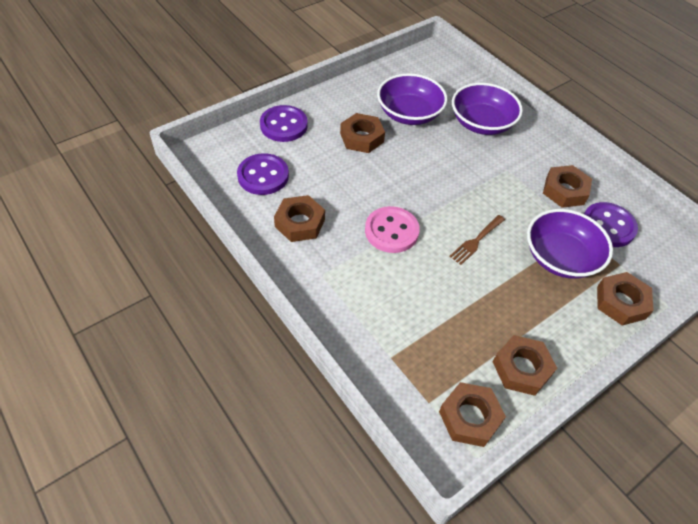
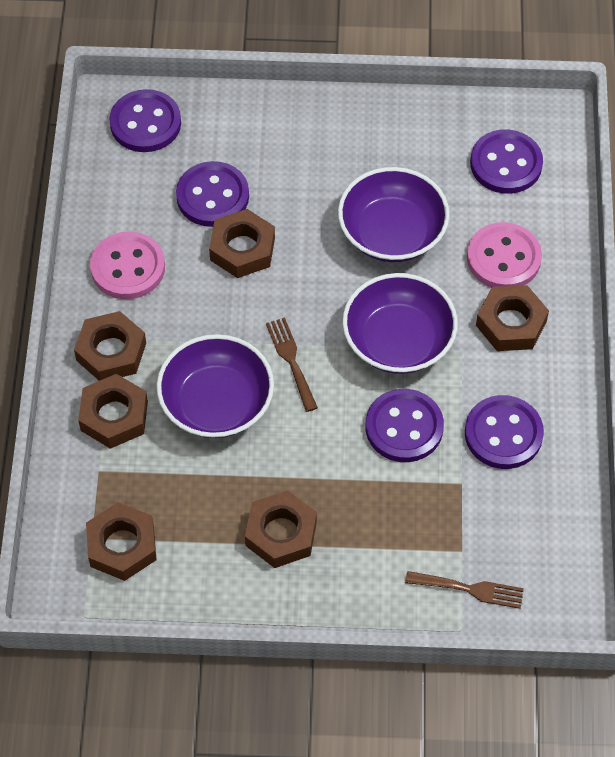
brown fork: [449,215,505,265] = 1 -> [266,318,318,412] [405,571,524,609] = 2
pink button: [365,206,420,253] = 1 -> [90,232,165,299] [467,222,542,287] = 2
purple button: [237,153,289,195] [260,105,308,142] [584,202,638,247] = 3 -> [109,89,181,152] [176,161,249,227] [366,389,444,462] [465,395,544,469] [470,129,543,194] = 5

